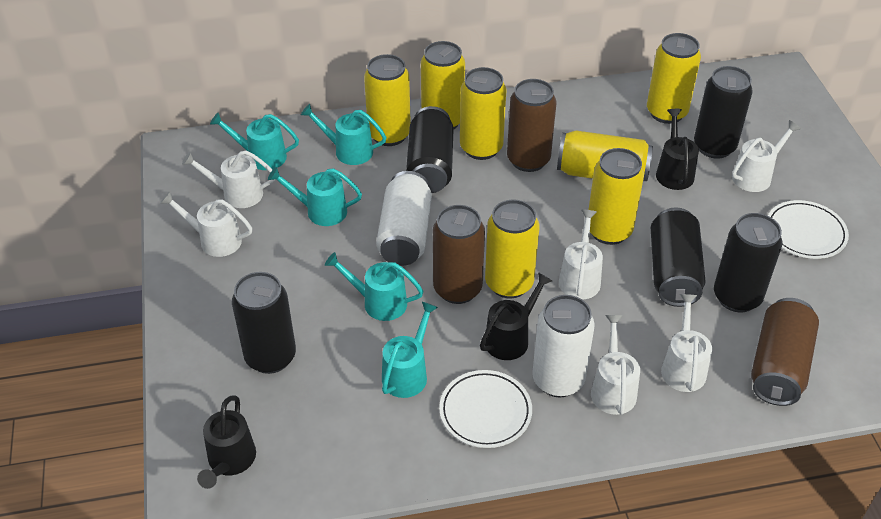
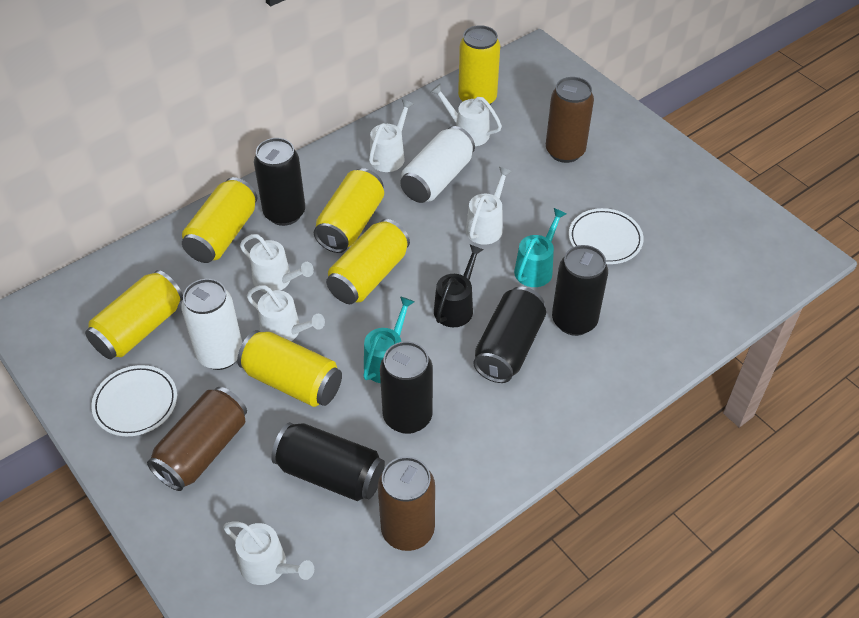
black watering can: [197,395,256,489] [480,272,552,360] [656,109,699,190] = 3 -> [434,245,484,327] = 1
turquoise watering can: [210,113,299,170] [268,167,362,226] [301,104,387,165] [325,252,424,321] [382,302,438,398] = 5 -> [363,296,415,383] [514,208,567,287] = 2
yellow can: [364,54,411,146] [421,41,465,129] [460,67,506,160] [485,199,539,299] [557,131,653,181] [588,148,644,245] [647,33,701,124] = 7 -> [85,270,183,359] [182,177,257,263] [237,330,342,407] [314,168,384,253] [326,219,410,304] [458,25,500,105] = 6

